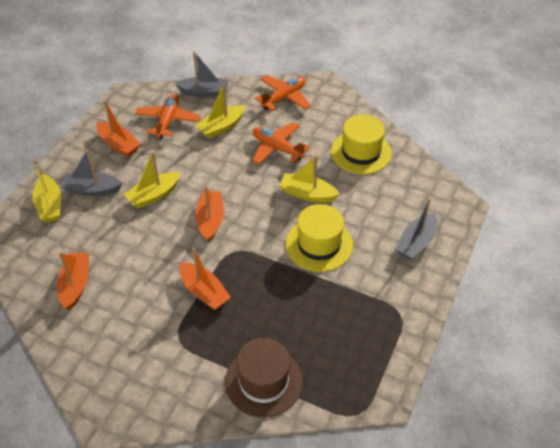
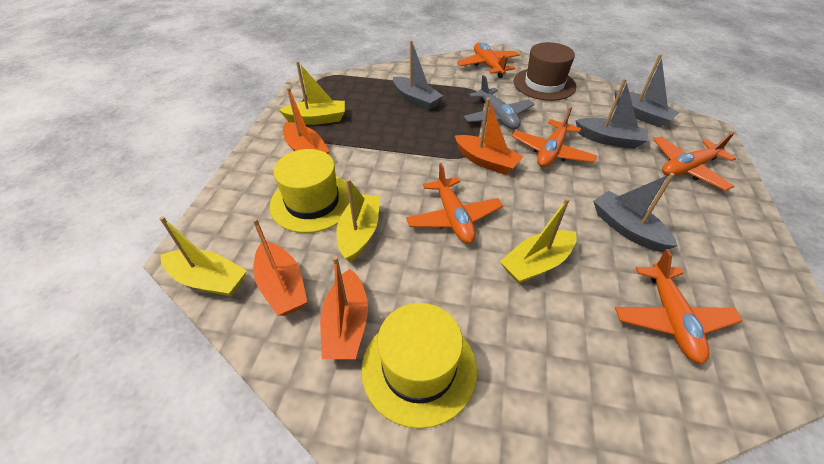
grey boat: [61,149,122,196] [175,51,229,98] [395,198,438,260] = 3 -> [393,40,443,111] [575,78,648,149] [593,173,678,252] [615,54,680,128] = 4
grey plane: none = 0 -> [464,75,535,130] = 1
orange plane: [135,94,201,139] [252,122,310,164] [255,75,311,111] = 3 -> [406,163,503,244] [457,42,519,78] [512,107,597,167] [615,249,742,364] [653,132,736,191] = 5

